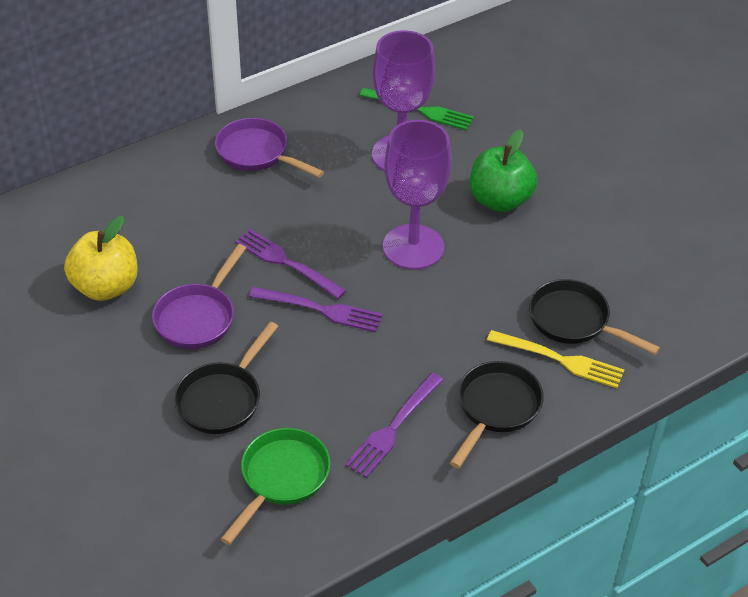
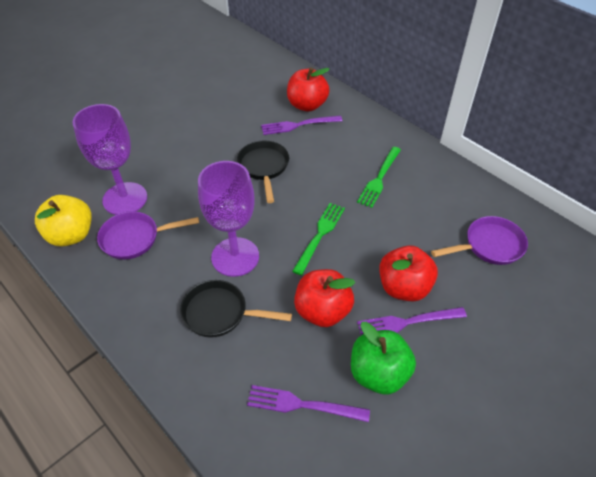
black pan: [174,322,278,434] [450,361,544,468] [529,279,660,355] = 3 -> [180,280,292,338] [237,140,289,203] = 2
green fork: [359,88,474,130] = 1 -> [292,203,345,275] [357,147,401,208] = 2
green pan: [221,428,331,545] = 1 -> none = 0
red apple: none = 0 -> [287,67,330,112] [294,269,355,327] [379,246,438,301] = 3
yellow fork: [487,330,624,388] = 1 -> none = 0

